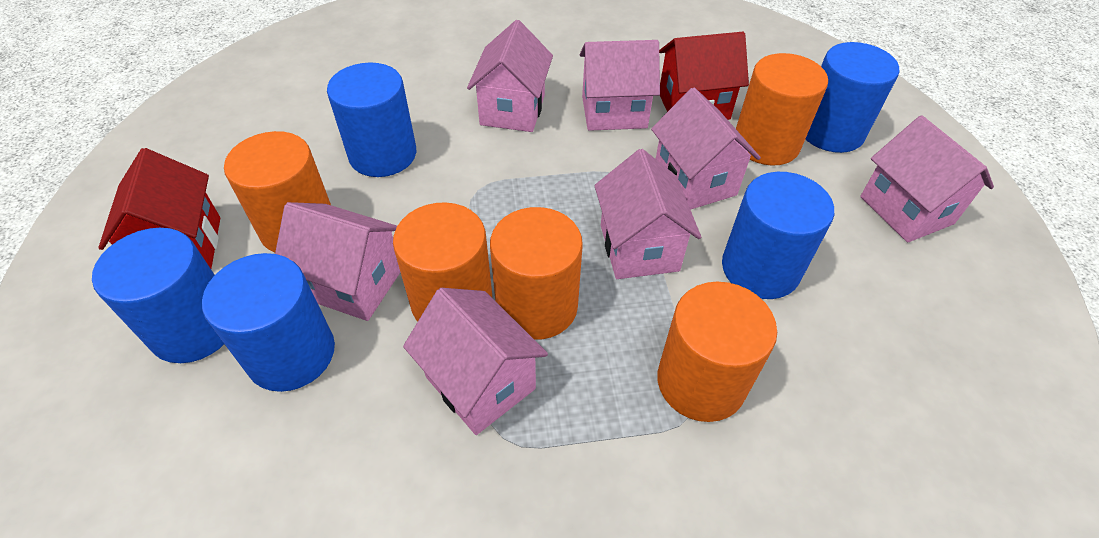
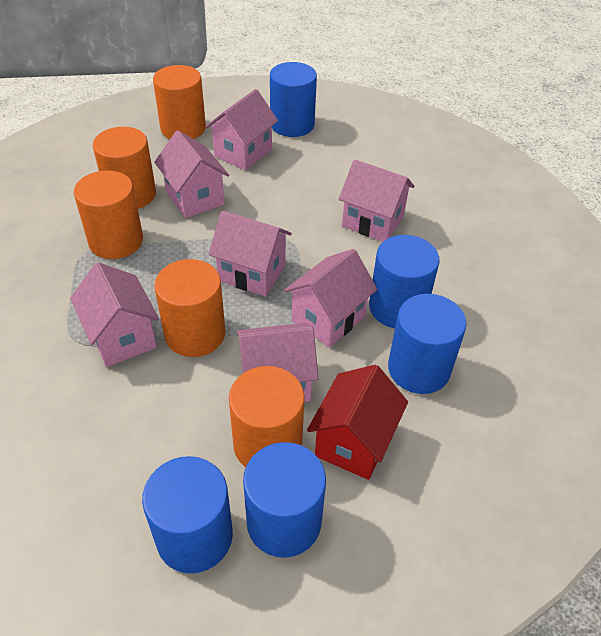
red house: [98,148,220,269] [659,32,749,120] = 2 -> [307,365,408,480] = 1

